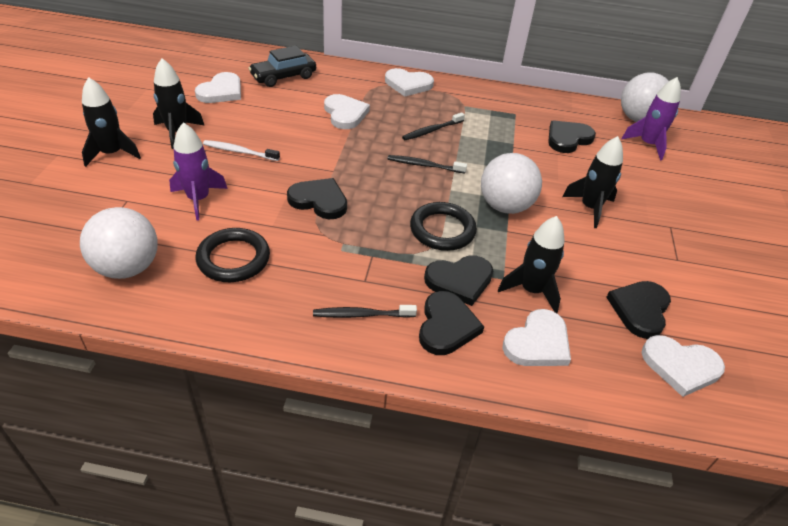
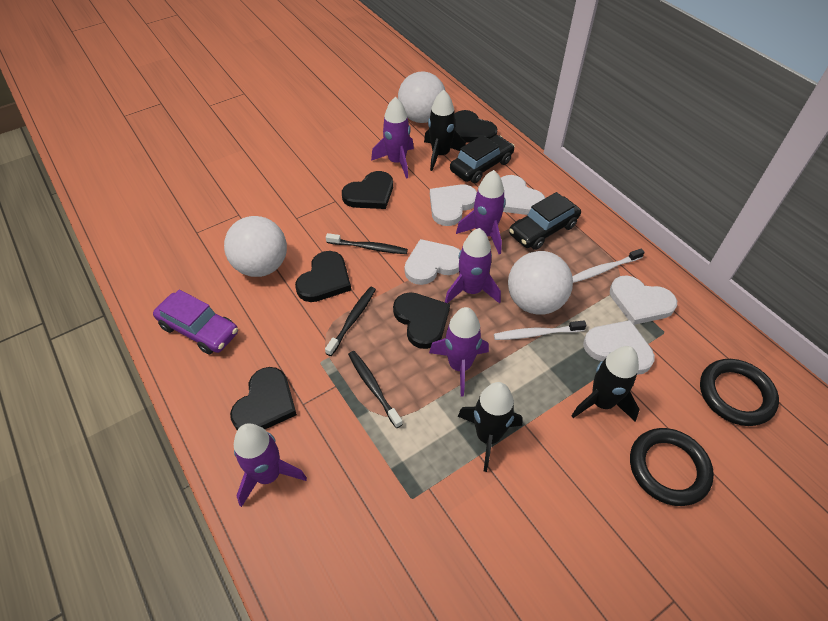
black car: [248,46,316,87] = 1 -> [450,135,515,183] [509,192,581,250] = 2
black rocket: [82,77,141,167] [153,58,205,149] [498,216,565,313] [562,136,623,228] = 4 -> [424,89,466,171] [458,382,523,472] [572,346,640,421] = 3
purple car: none = 0 -> [153,290,238,355] = 1
purple rocket: [169,122,228,221] [622,77,681,160] = 2 -> [234,423,307,507] [371,97,414,179] [429,307,489,396] [445,228,501,304] [456,170,506,254] = 5
white toothbrush: [203,140,280,161] = 1 -> [494,321,587,340] [572,248,645,283] = 2

